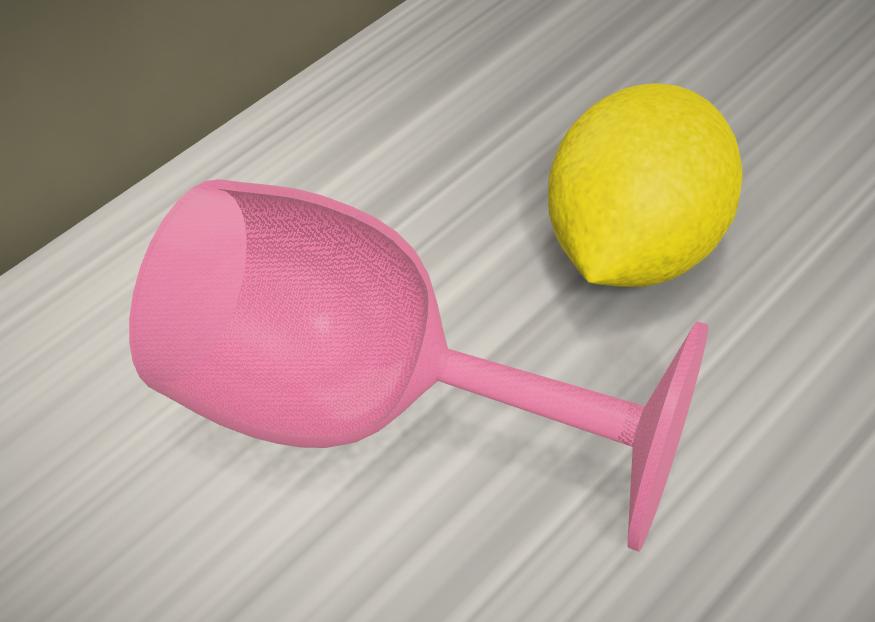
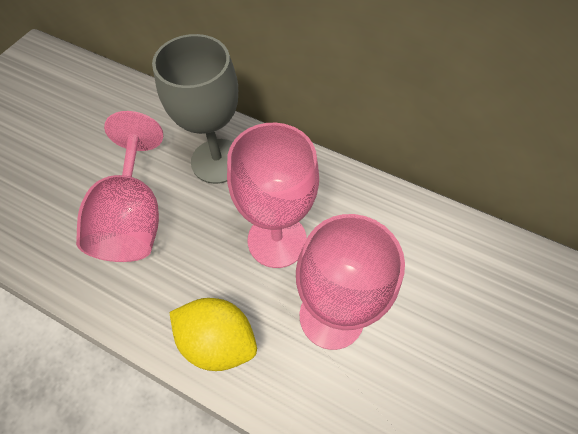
grey goblet: none = 0 -> [152,34,238,184] = 1
pink goblet: [129,179,708,552] = 1 -> [76,111,163,262] [227,123,319,268] [296,214,405,350] = 3

